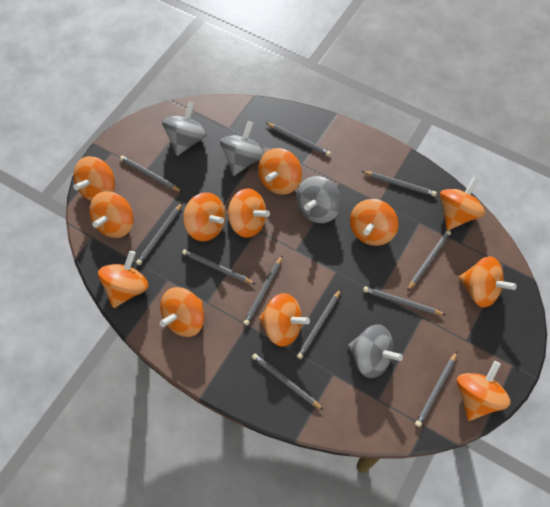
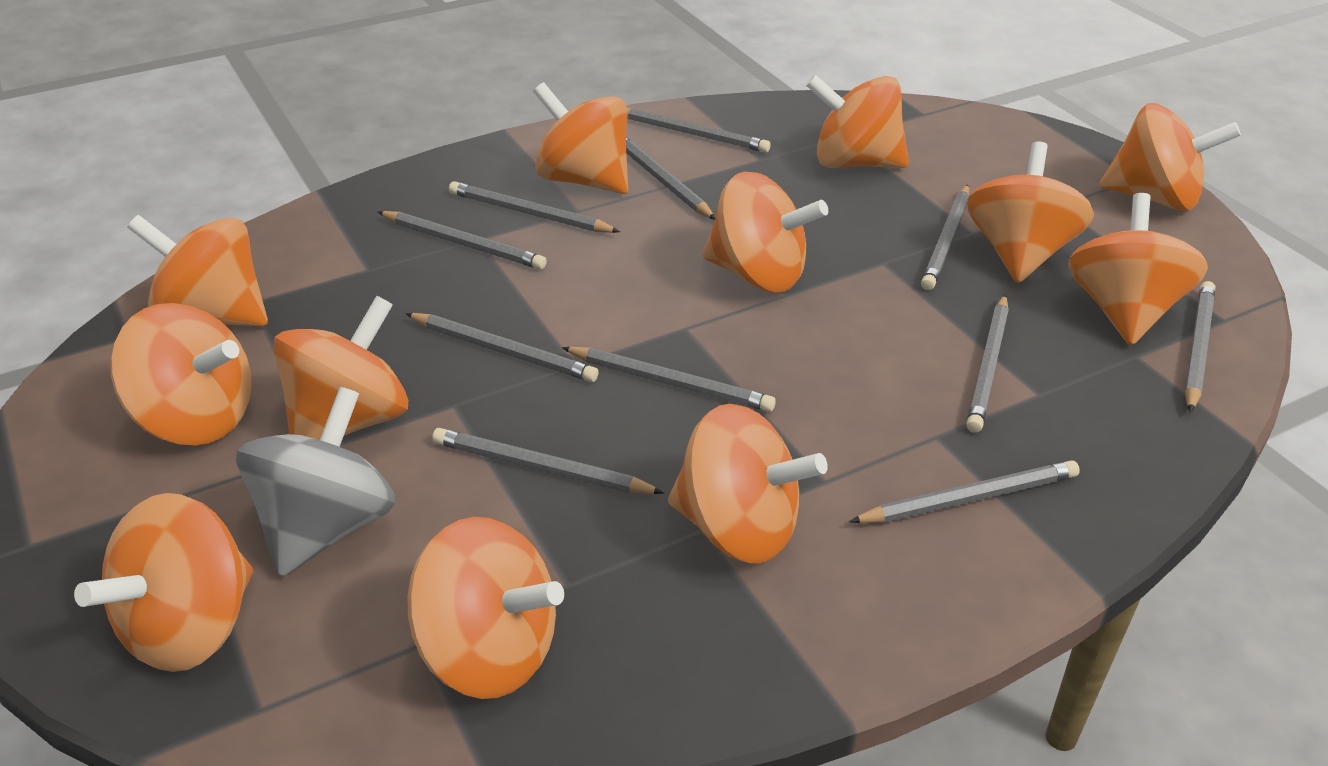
grey spinning top: [162,101,207,156] [220,121,264,176] [296,176,341,223] [348,324,403,378] = 4 -> [236,387,395,577] = 1

